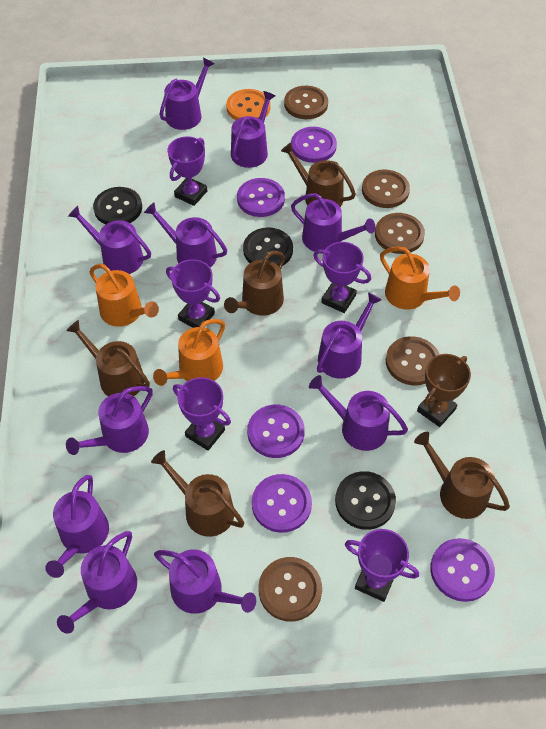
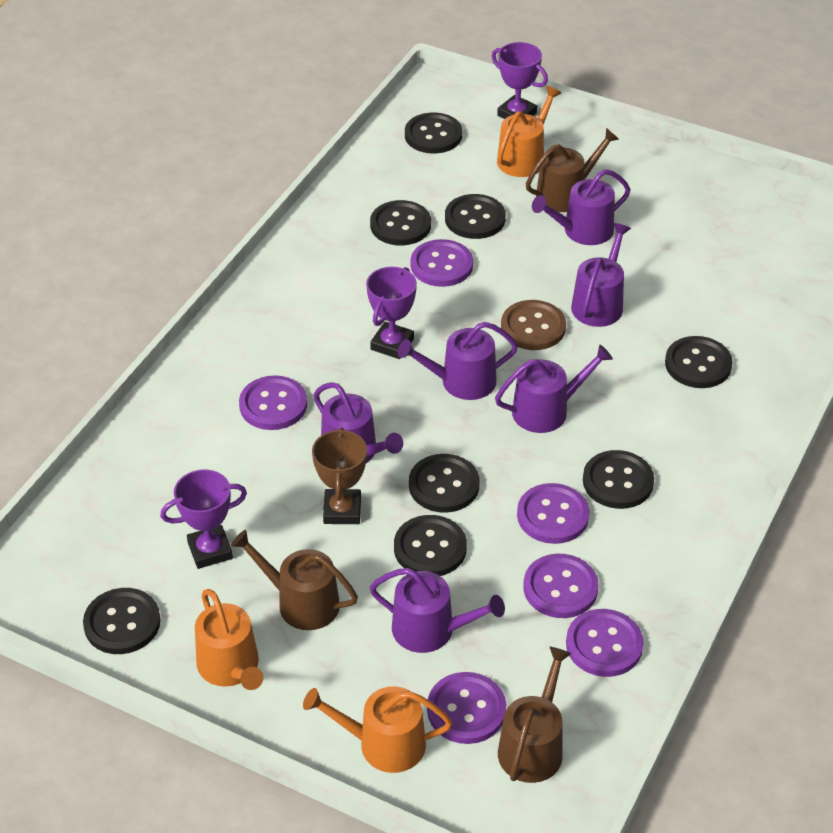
black button: [93,187,142,225] [243,227,293,266] [335,471,396,530] = 3 -> [83,588,161,654] [370,200,431,245] [394,515,467,576] [405,113,462,153] [409,454,479,513] [445,194,506,239] [583,450,654,509] [665,336,733,388] = 8
brown button: [259,557,322,622] [284,86,328,119] [362,169,410,208] [375,213,425,254] [386,336,440,385] = 5 -> [501,300,566,350] = 1
brown watering can: [66,320,150,396] [151,450,244,537] [224,251,285,316] [281,142,356,207] [414,432,510,519] = 5 -> [231,530,358,630] [498,647,572,783] [526,128,619,212] = 3
orange button: [226,89,271,120] = 1 -> none = 0
purple button: [237,178,285,217] [247,405,305,458] [252,474,312,533] [291,127,337,163] [430,538,495,602] = 5 -> [239,375,307,430] [411,239,473,287] [427,672,506,744] [517,483,590,544] [523,554,599,618] [566,609,644,677] = 6
purple trophy: [166,259,220,328] [168,136,207,206] [173,377,231,451] [313,242,371,313] [345,529,419,602] = 5 -> [160,470,247,569] [366,267,417,359] [491,42,548,119] = 3
purple watering can: [45,475,109,578] [57,531,137,634] [66,386,153,455] [68,206,151,274] [144,202,227,267] [154,549,256,614] [159,58,214,130] [231,91,276,168] [291,193,375,252] [309,375,408,451] [317,292,382,379] = 11 -> [314,382,403,463] [369,568,505,653] [398,322,518,400] [495,345,613,433] [532,169,630,245] [571,223,631,327] = 6

